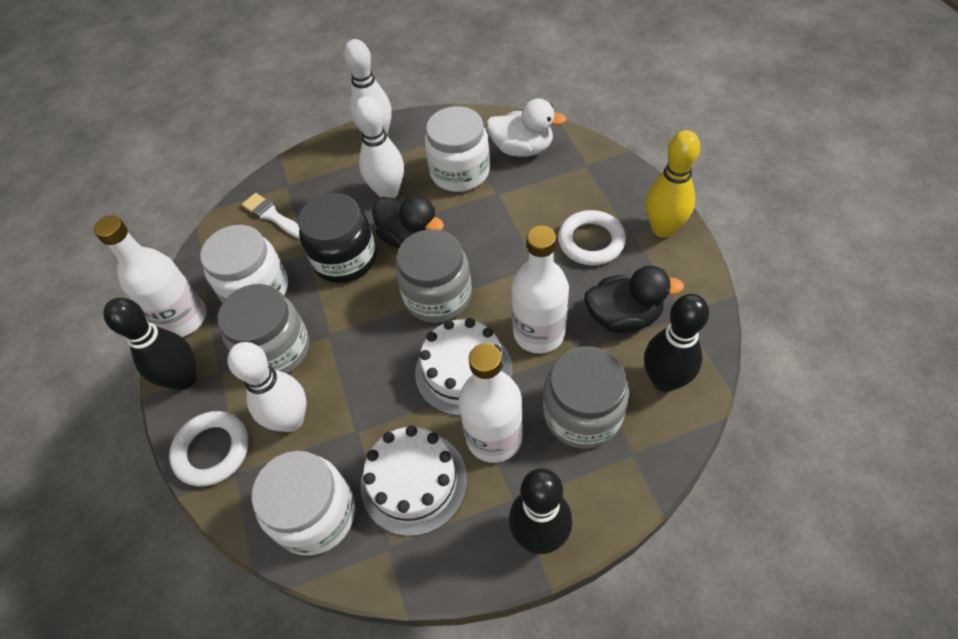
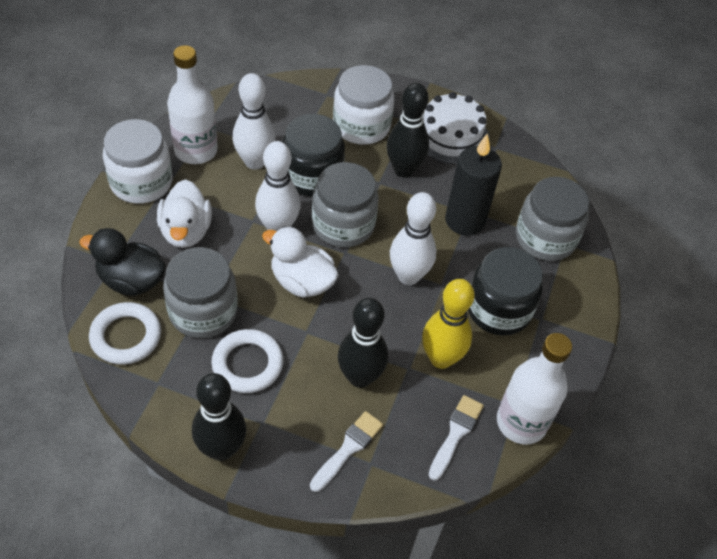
black candle: none = 0 -> [445,133,502,236] = 1
black duck: [372,196,444,248] [584,266,684,333] = 2 -> [79,228,166,296] = 1
black jar: [298,193,377,283] = 1 -> [282,114,345,196] [468,247,543,336] = 2
white bottle: [94,216,206,337] [458,343,523,463] [511,226,569,354] = 3 -> [167,45,218,164] [497,333,572,445] = 2
white brush: [242,193,300,239] = 1 -> [310,411,383,492] [429,395,484,481] = 2
white cake: [361,425,467,536] [415,318,512,416] = 2 -> [423,92,489,164] = 1
white duck: [486,98,567,157] = 1 -> [157,179,212,248] [262,226,339,298] = 2
white jar: [200,225,288,302] [252,451,355,556] [424,106,490,192] = 3 -> [103,119,173,204] [333,65,394,145] = 2

